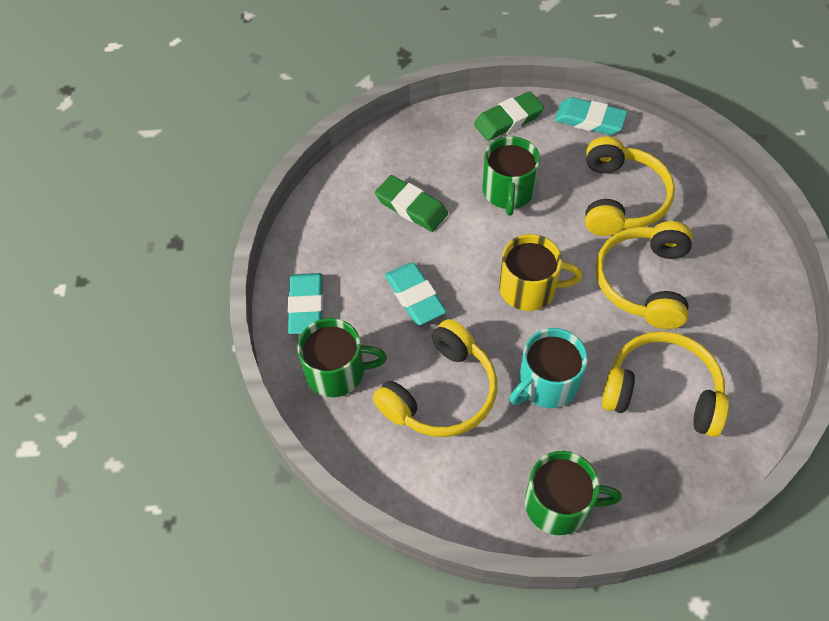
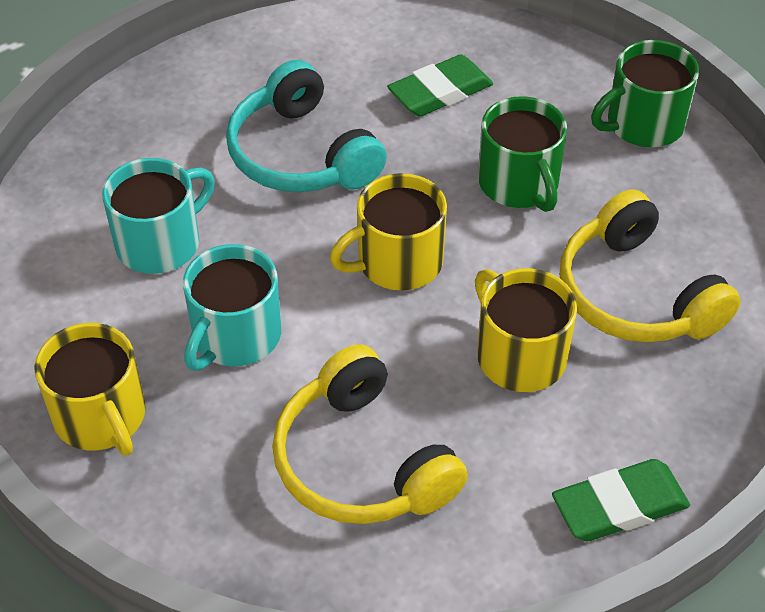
green mug: [297,318,387,397] [483,136,540,216] [525,451,622,535] = 3 -> [478,96,567,212] [591,40,699,147] = 2
turquoise eraser: [287,273,323,334] [385,263,447,325] [554,97,628,135] = 3 -> none = 0
turquoise headphones: none = 0 -> [226,60,387,192] = 1
turquoise mug: [510,328,588,408] = 1 -> [102,158,215,274] [183,244,281,371] = 2
yellow headphones: [373,319,497,437] [585,137,675,236] [596,221,692,329] [602,331,729,437] = 4 -> [272,344,468,524] [560,189,741,342] = 2
yellow mug: [499,234,582,311] = 1 -> [34,323,146,456] [330,173,447,291] [475,268,577,392] = 3

